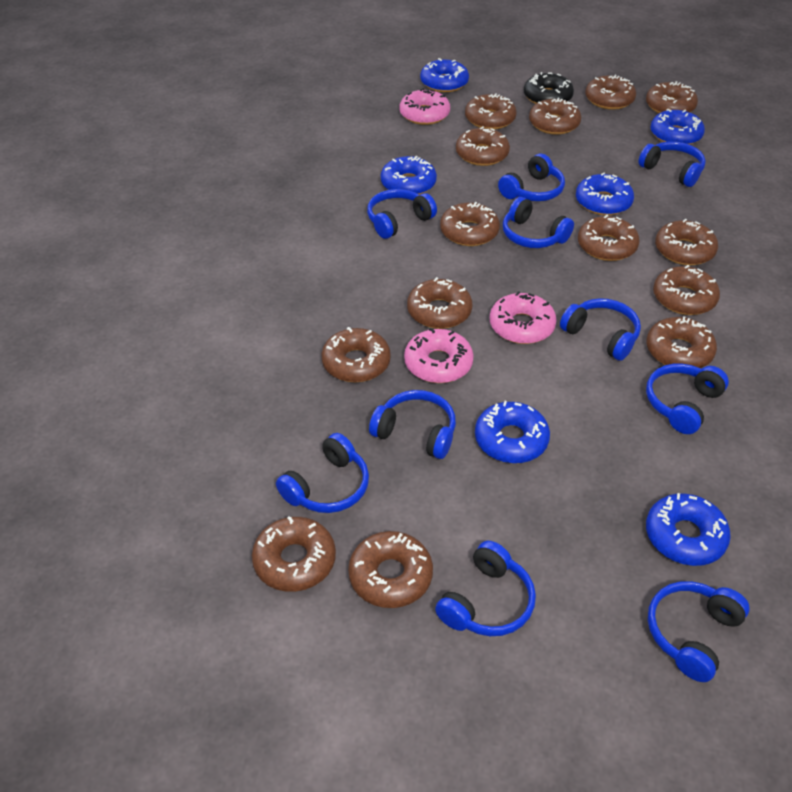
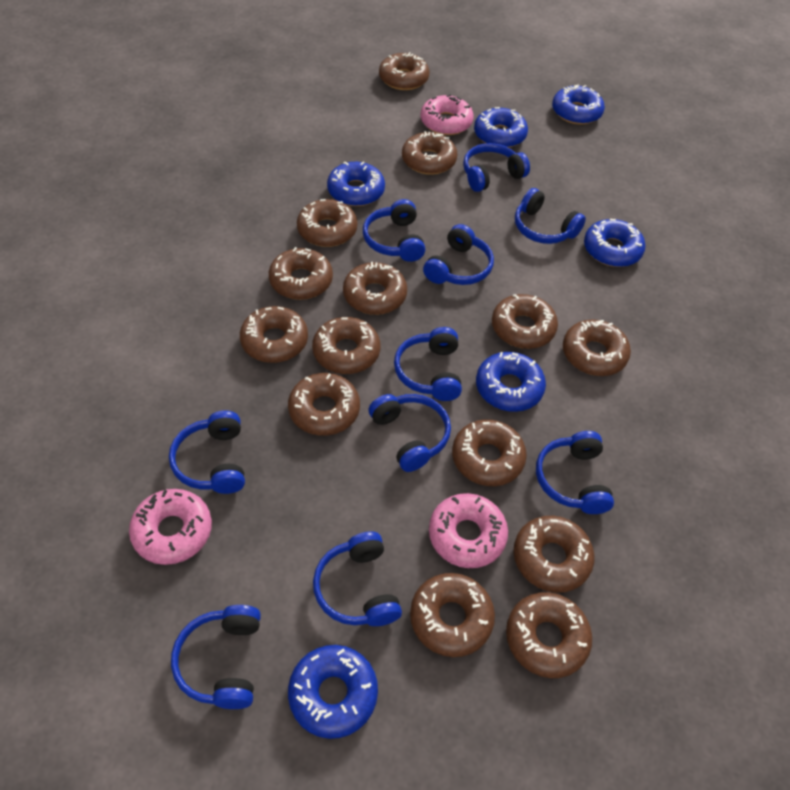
black donut: [524,72,574,104] = 1 -> none = 0

